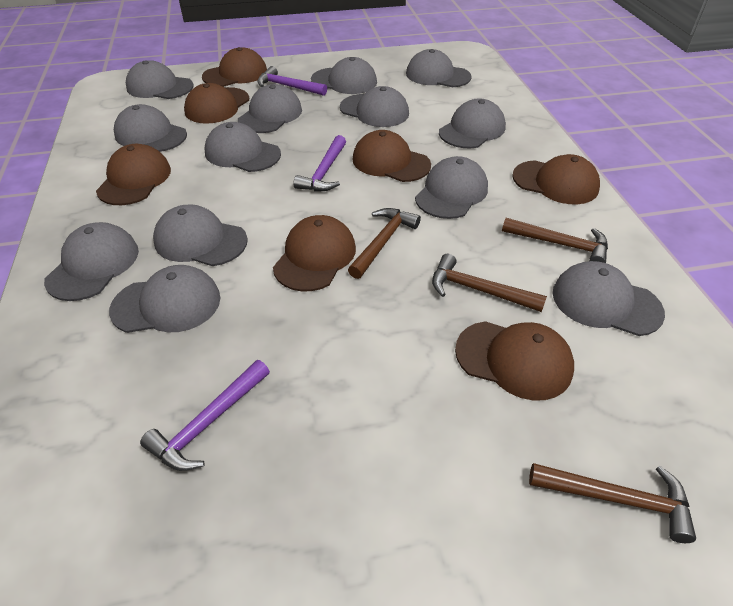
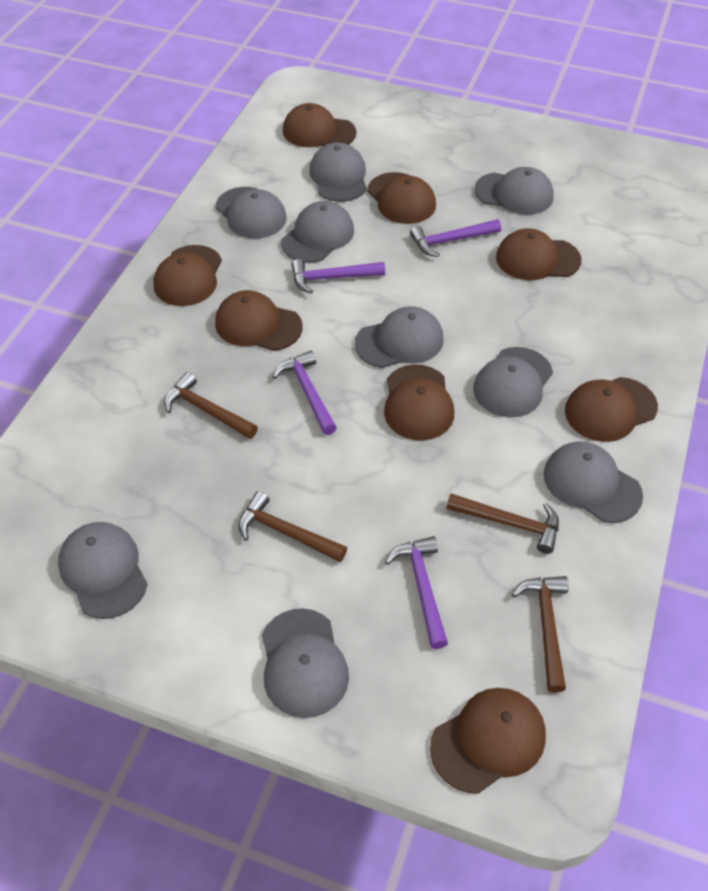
brown cap: [96,144,171,205] [184,83,249,124] [202,47,267,87] [273,215,356,291] [353,130,431,182] [455,321,574,401] [512,154,600,204] = 7 -> [153,245,222,306] [215,290,303,351] [283,103,356,147] [368,172,436,224] [384,364,454,441] [430,688,546,794] [496,228,581,280] [565,377,658,442] = 8
grey cap: [44,222,139,301] [109,265,220,333] [114,104,187,152] [126,60,194,99] [153,205,248,266] [205,122,281,172] [238,84,302,133] [311,57,377,94] [340,86,409,127] [406,49,472,87] [415,156,488,219] [439,98,506,148] [553,261,665,336] = 13 -> [58,522,148,619] [216,187,287,238] [262,608,349,718] [281,201,354,263] [309,143,367,202] [355,306,443,368] [473,347,553,418] [474,167,554,215] [544,442,643,523] = 9
purple hammer: [140,360,270,471] [257,66,327,96] [293,135,346,191] = 3 -> [273,350,337,435] [291,259,385,294] [385,536,448,649] [410,219,501,257] = 4

